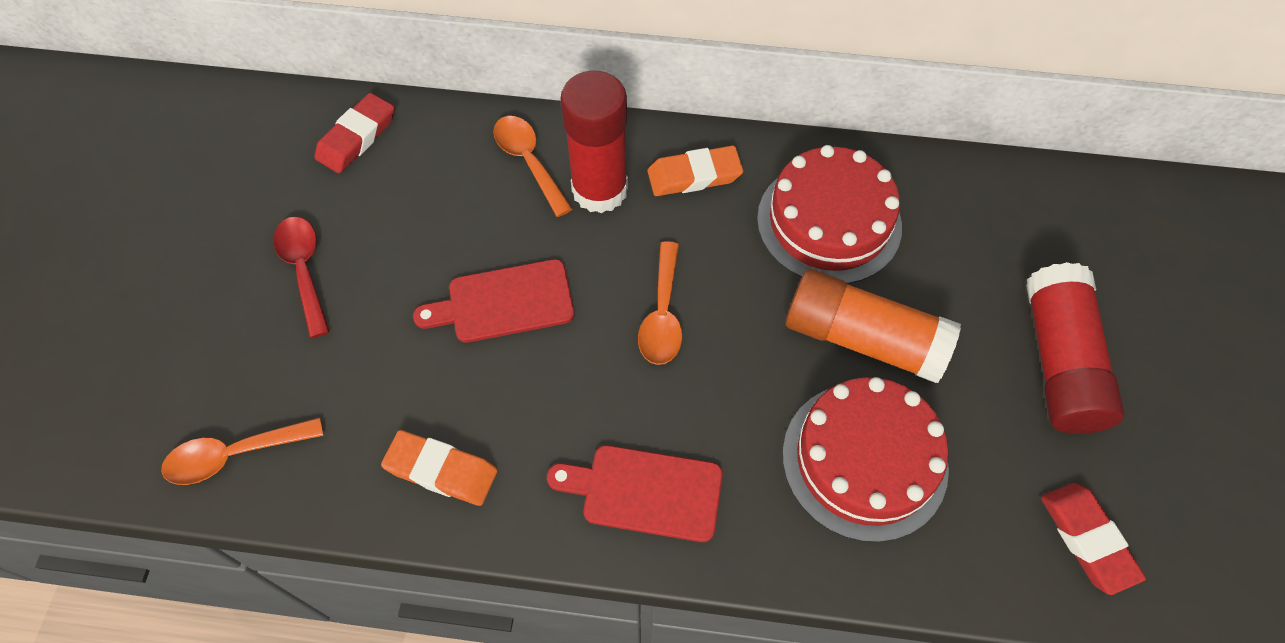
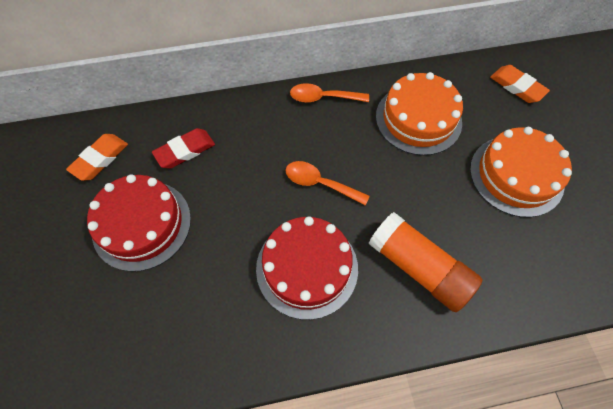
orange cake: none = 0 -> [376,72,463,155] [470,127,572,217] = 2
orange spoon: [161,417,324,485] [493,116,573,217] [638,241,682,365] = 3 -> [285,161,370,206] [290,83,369,103] = 2
red cutting board: [413,259,574,343] [547,445,723,542] = 2 -> none = 0
red eraser: [315,93,394,173] [1041,483,1146,595] = 2 -> [152,128,215,169] = 1
red glue stick: [560,70,628,213] [1026,262,1125,434] = 2 -> none = 0
red spoon: [273,217,330,338] = 1 -> none = 0

